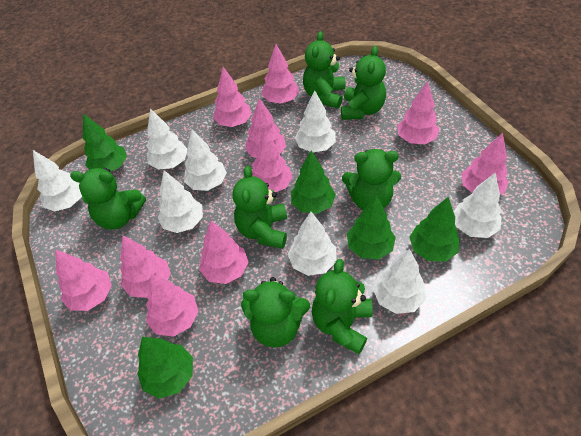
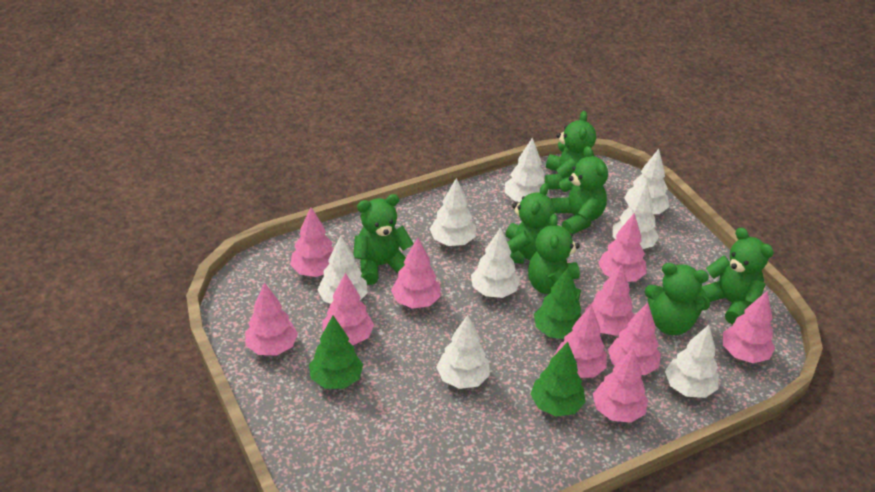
green tree: [83,113,127,172] [137,337,193,399] [291,150,336,214] [347,195,396,259] [409,197,459,262] = 5 -> [309,315,363,389] [530,342,586,417] [534,268,582,339] = 3

